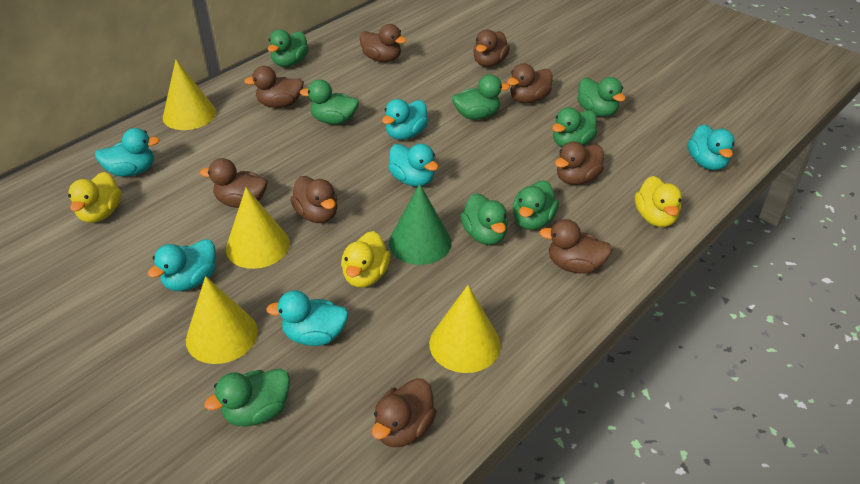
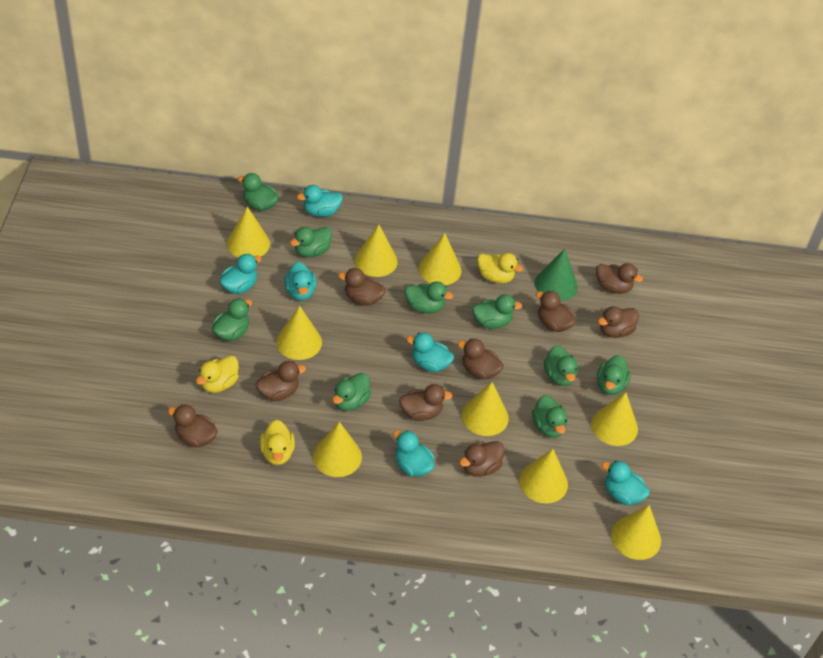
green duck: [204,369,290,426] [268,29,309,67] [300,79,359,125] [452,74,510,120] [461,193,508,245] [513,180,559,230] [552,107,597,147] [577,77,626,117] = 8 -> [212,298,252,341] [238,173,279,211] [290,227,332,258] [333,373,371,411] [405,281,453,313] [472,294,522,329] [532,395,567,438] [544,345,578,386] [597,355,631,395] = 9
yellow cone: [163,60,216,130] [186,276,258,364] [226,187,290,269] [429,285,501,373] = 4 -> [227,206,270,258] [276,306,322,360] [313,422,362,477] [355,225,398,277] [419,233,461,285] [462,382,509,436] [519,449,568,503] [591,392,638,446] [611,505,661,560] = 9

